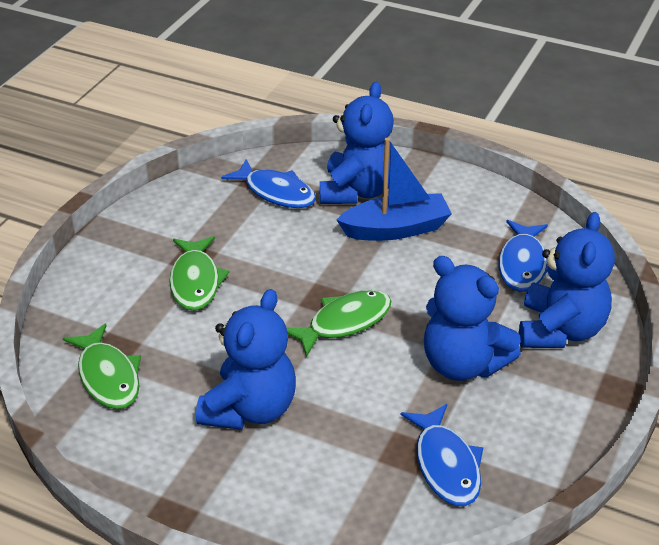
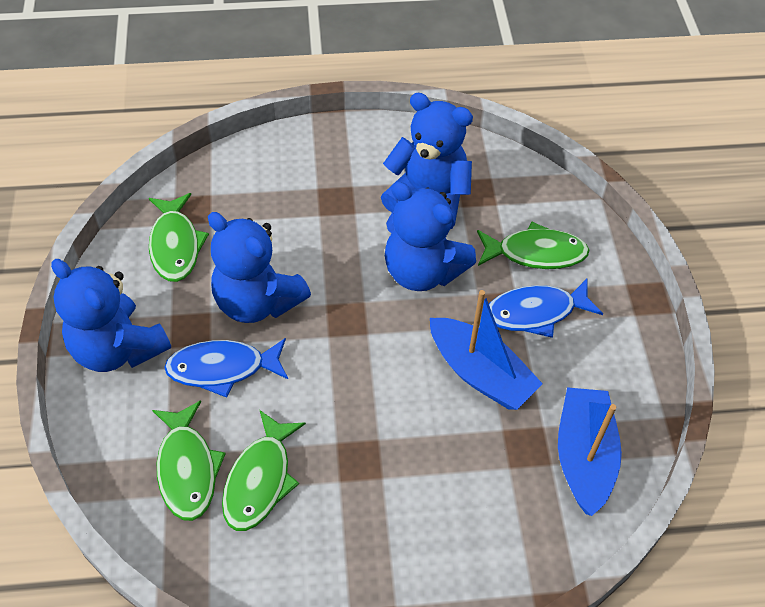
blue boat: [337,138,452,241] = 1 -> [430,290,543,410] [558,387,622,516] = 2
blue fish: [221,159,316,208] [401,404,484,506] [499,220,548,292] = 3 -> [164,338,288,398] [489,279,603,338] = 2
green fish: [63,323,141,409] [169,236,230,311] [287,290,391,357] = 3 -> [149,193,209,282] [152,400,226,521] [222,410,306,531] [477,221,589,269] = 4

